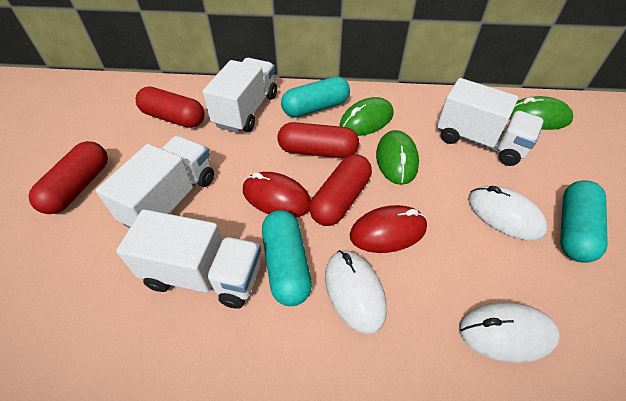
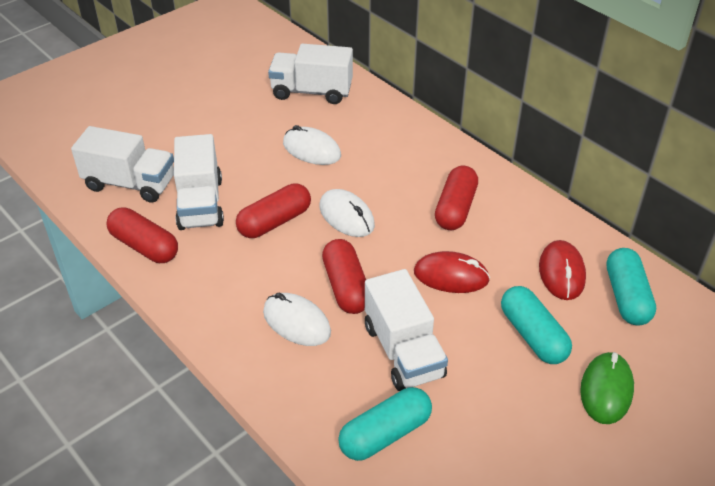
green mouse: [340,97,393,136] [376,130,419,185] [509,96,573,130] = 3 -> [580,352,634,424] = 1

